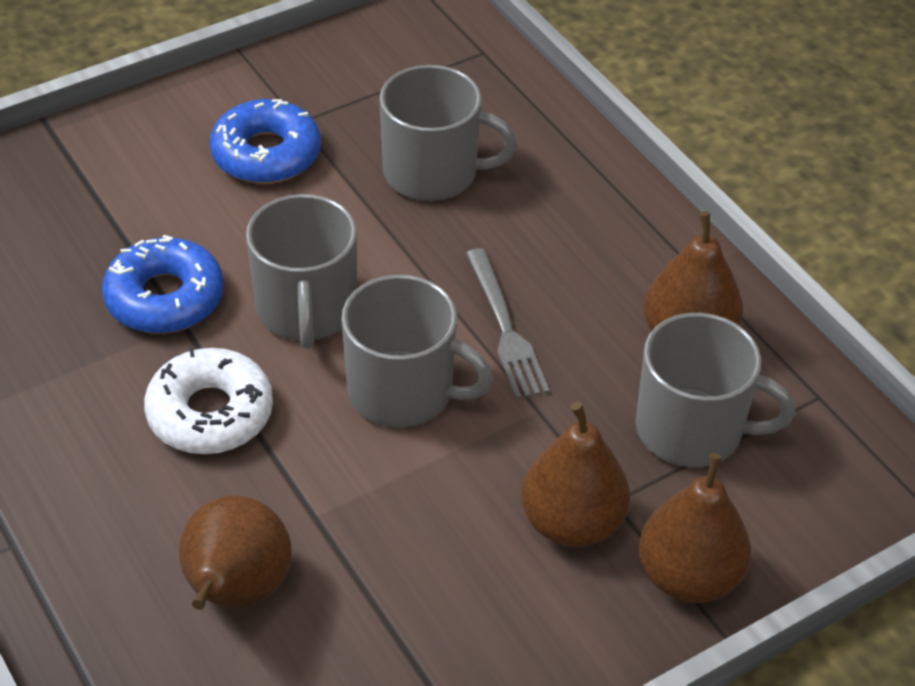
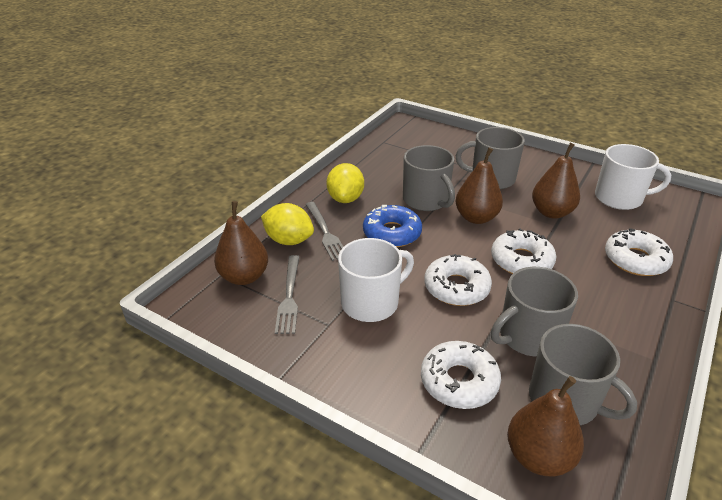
blue donut: [102,235,224,334] [210,99,321,184] = 2 -> [363,205,422,247] = 1
grey fork: [466,248,550,399] = 1 -> [275,255,300,334] [306,202,343,261] = 2
white donut: [144,348,273,454] = 1 -> [421,341,501,409] [424,254,492,306] [491,228,556,274] [605,228,673,276] = 4
white mug: none = 0 -> [338,238,414,322] [595,144,671,210] = 2
yellow lemon: none = 0 -> [261,203,314,245] [327,163,364,203] = 2

